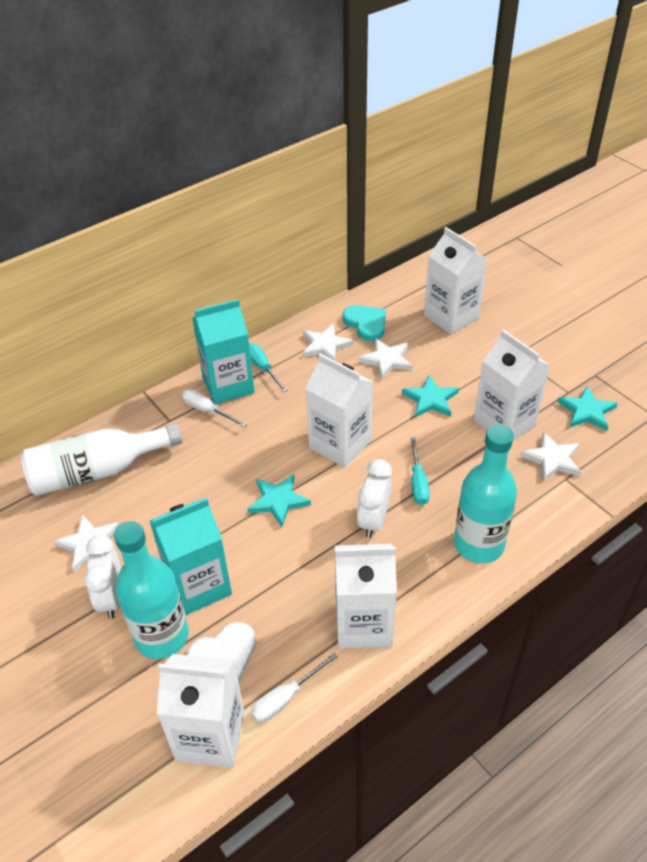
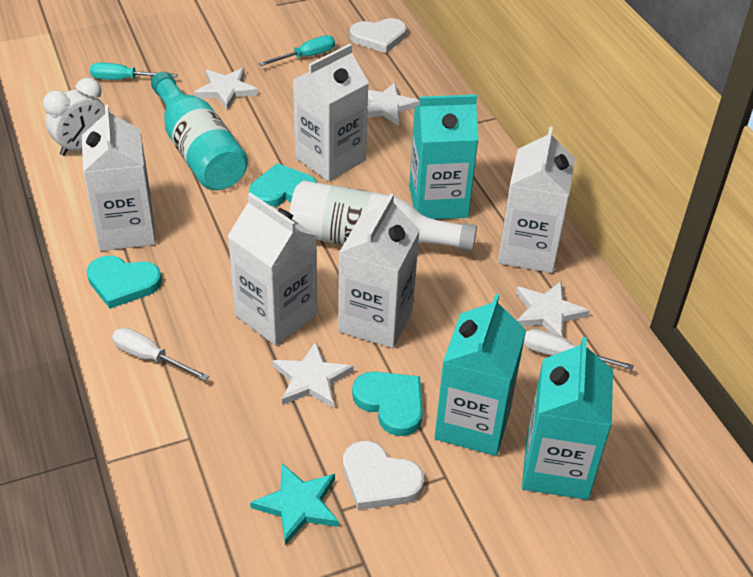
turquoise bottle: [114,521,189,659] [454,425,517,563] = 2 -> [151,71,248,190] = 1
turquoise carton: [149,497,232,615] [192,299,255,404] = 2 -> [409,94,479,219] [434,294,526,456] [522,337,613,500] = 3
turquoise heart: [343,305,386,341] = 1 -> [87,256,162,309] [249,163,318,207] [352,372,423,436] = 3
turquoise star: [247,474,311,527] [402,375,459,417] [557,386,618,431] = 3 -> [250,463,339,546] = 1
white clock: [84,535,121,619] [357,459,392,538] = 2 -> [43,78,105,156] = 1
white heart: [187,622,256,683] = 1 -> [343,441,424,510] [350,18,407,53] = 2

